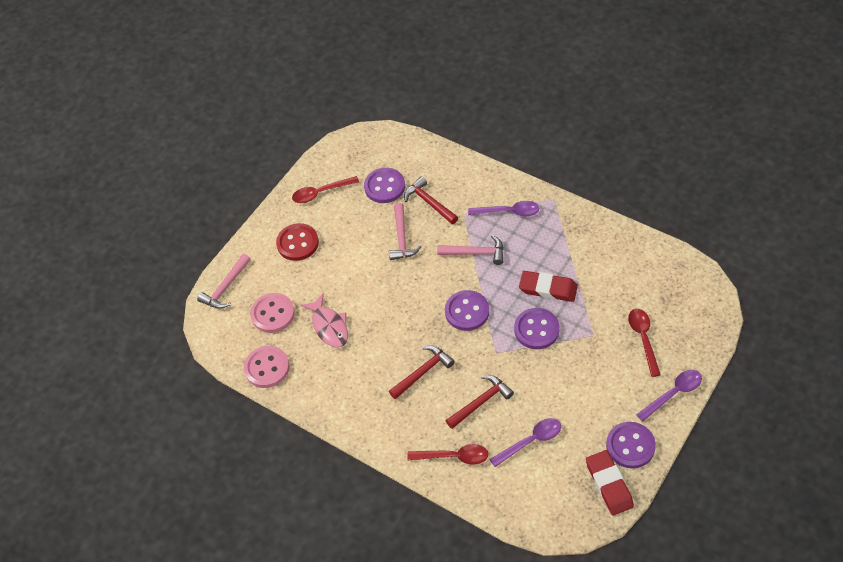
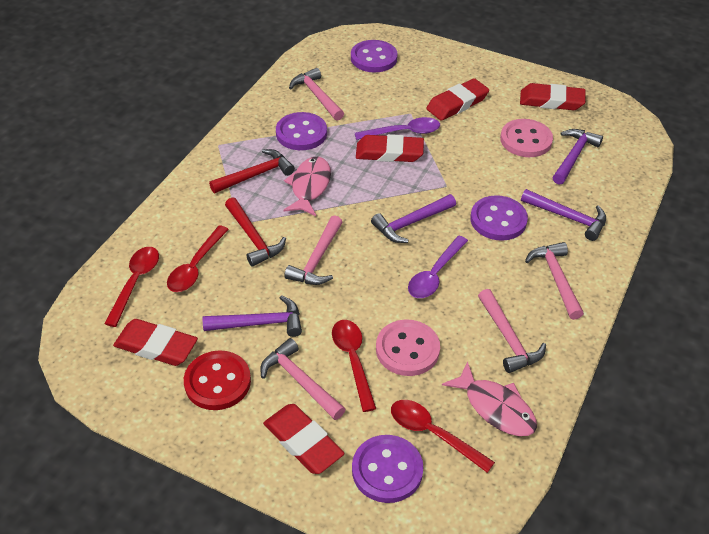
pink fish: [300,293,348,348] = 1 -> [284,157,331,216] [442,361,537,436] = 2
pink hammer: [197,254,251,309] [389,203,422,260] [437,235,504,265] = 3 -> [260,338,346,420] [284,215,343,285] [289,68,344,121] [478,289,546,373] [525,242,584,320] = 5
purple hammer: none = 0 -> [203,295,302,337] [371,194,456,243] [521,189,606,241] [553,129,603,185] = 4
purple spoon: [468,201,539,216] [489,418,561,467] [636,370,702,421] = 3 -> [355,117,440,140] [408,236,468,298] = 2
red eraser: [519,271,578,302] [586,450,634,515] = 2 -> [113,319,198,366] [263,404,345,474] [356,134,424,162] [426,78,489,121] [520,83,586,110] = 5
red hammer: [389,345,455,399] [404,176,458,224] [446,375,514,429] = 3 -> [209,149,295,193] [225,197,286,267] = 2
red spoon: [292,176,359,203] [407,444,489,465] [628,309,661,377] = 3 -> [104,247,159,327] [167,225,229,292] [332,320,376,412] [391,400,495,473] = 4

